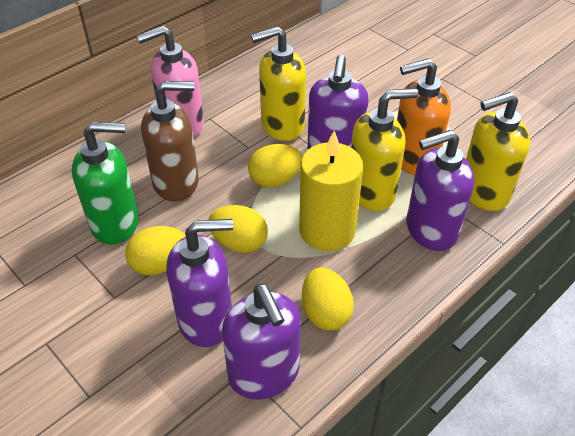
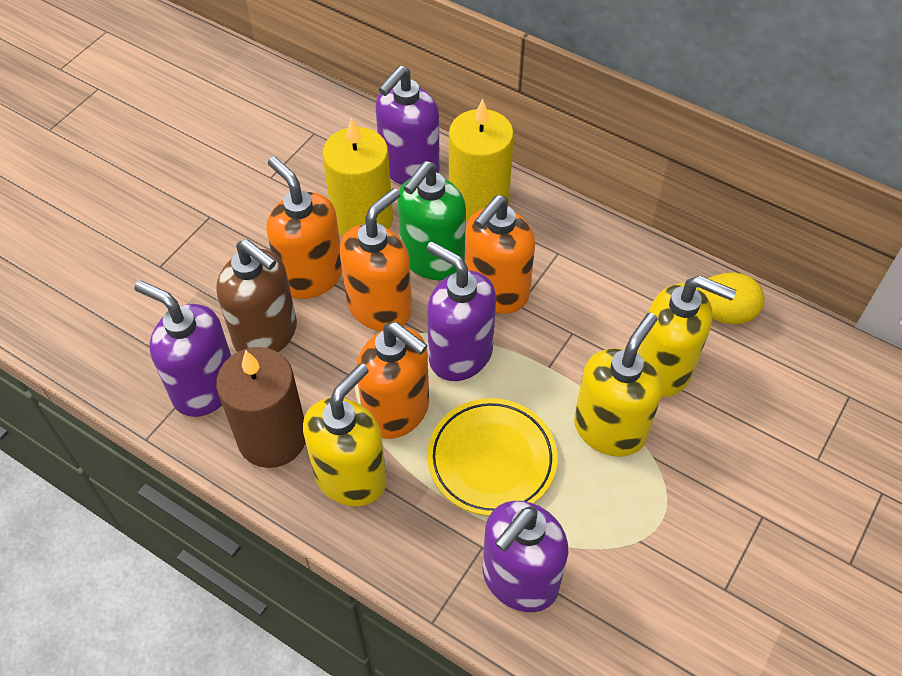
brown candle: none = 0 -> [216,347,306,468] = 1
orange soap dispenser: [397,58,451,175] = 1 -> [266,157,342,299] [340,188,412,331] [357,322,429,439] [465,195,535,314] = 4
pink soap dispenser: [137,25,204,137] = 1 -> none = 0
yellow candle: [299,131,363,251] = 1 -> [322,117,393,237] [449,99,514,222] = 2
yellow egg: [125,226,186,276] [209,205,268,253] [248,144,303,188] [302,267,354,331] = 4 -> [698,273,765,324] = 1
yellow plate: none = 0 -> [427,398,558,516] = 1

